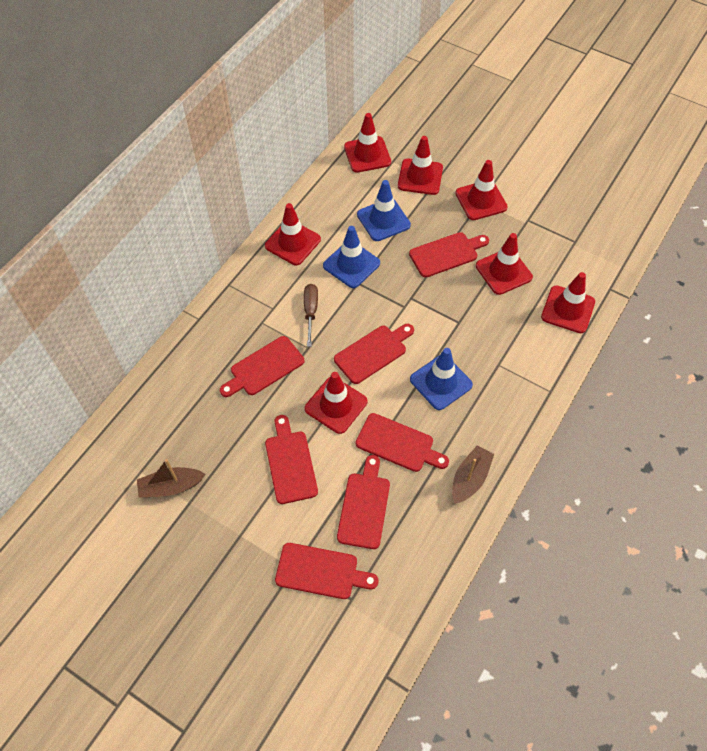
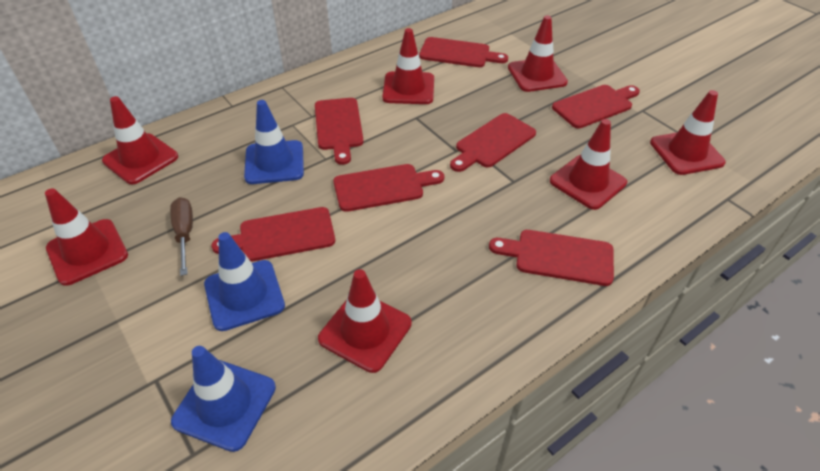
brown boat: [137,459,206,498] [452,445,494,504] = 2 -> none = 0

